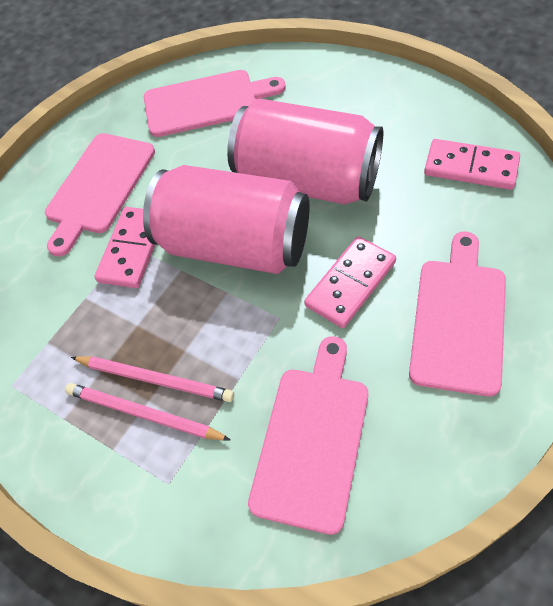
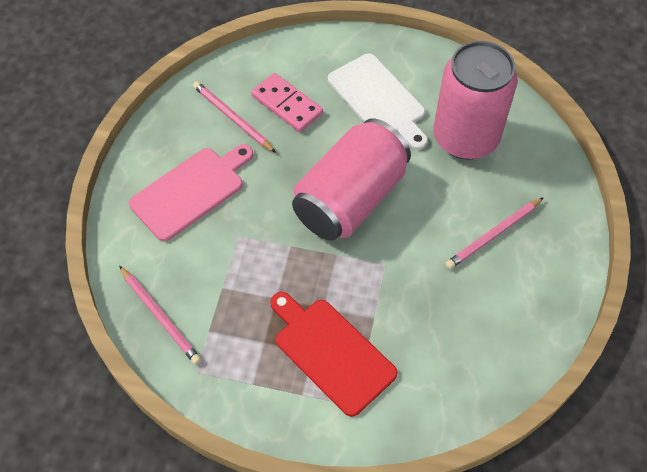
pink cutting board: [45,133,155,257] [144,70,286,137] [248,336,368,535] [409,231,506,397] = 4 -> [129,144,253,241] = 1
pink domino: [94,207,156,288] [304,236,396,328] [424,139,520,190] = 3 -> [251,73,323,132] = 1
pink pencil: [65,383,231,441] [71,356,234,402] = 2 -> [119,266,201,365] [193,81,276,153] [445,197,544,269] = 3
red cutting board: none = 0 -> [270,292,398,417] = 1
white cutting board: none = 0 -> [328,53,428,150] = 1

